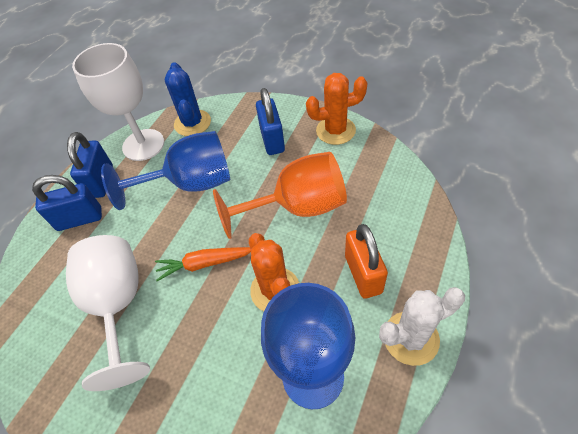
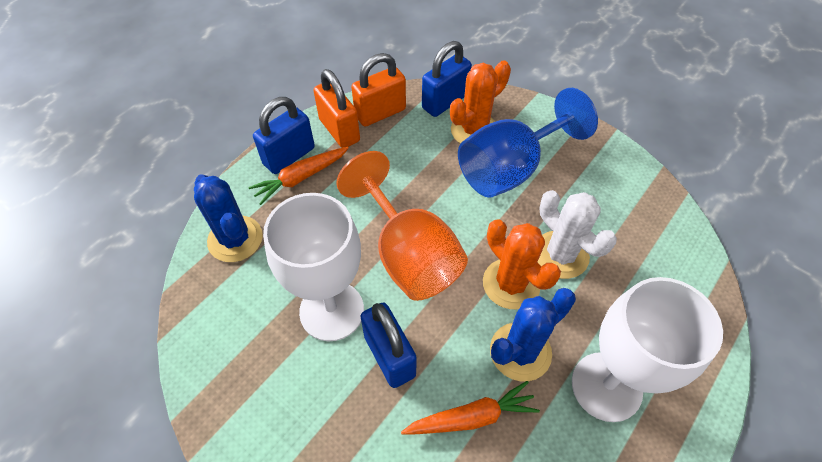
blue cactus: [165,62,211,136] = 1 -> [194,175,263,262] [490,288,576,381] = 2
blue goblet: [101,131,230,210] [261,283,355,409] = 2 -> [458,88,598,198] = 1
orange carrot: [155,247,251,281] = 1 -> [248,147,349,205] [401,381,540,435] = 2
orange padlock: [345,224,388,299] = 1 -> [313,69,360,148] [351,53,406,127] = 2

